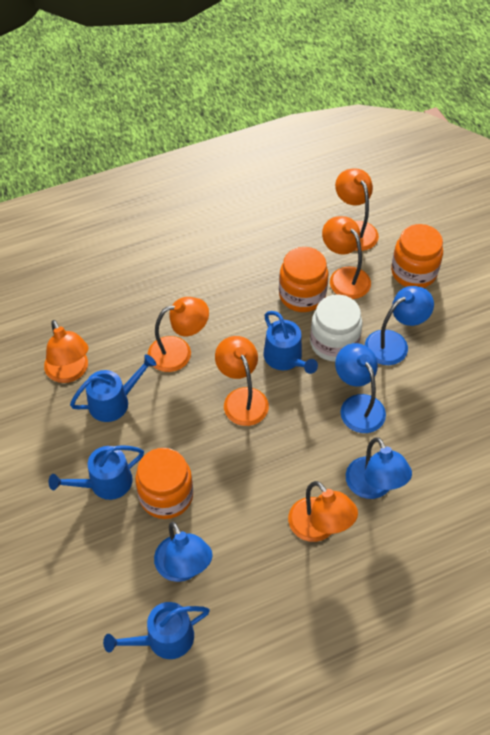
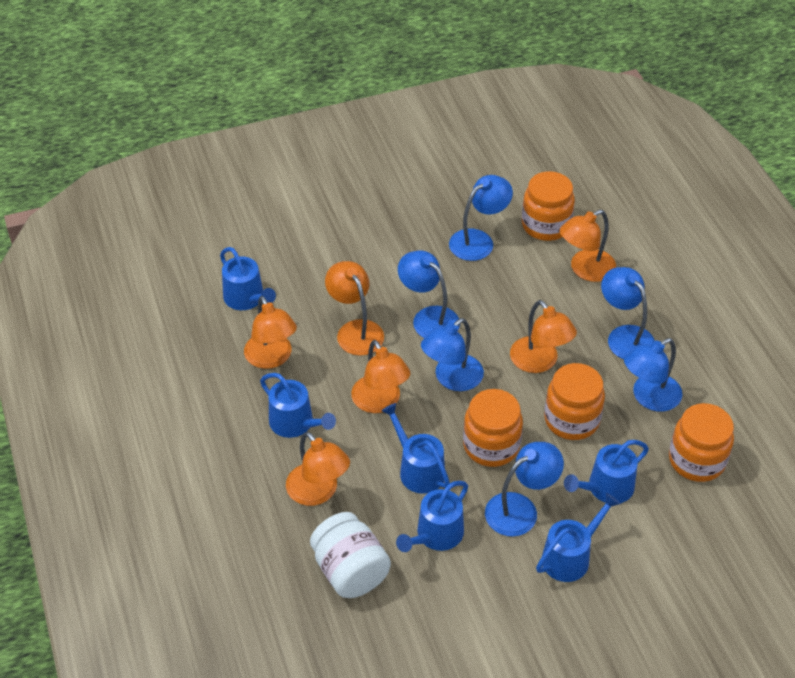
blue lamp: [154,521,213,582] [335,343,386,433] [346,437,412,499] [365,286,434,365] = 4 -> [398,251,460,338] [421,318,484,391] [449,175,513,261] [485,442,564,537] [601,267,655,359] [624,338,682,412] = 6
blue watering can: [49,445,144,500] [70,354,156,422] [103,602,210,659] [264,311,318,374] = 4 -> [220,247,276,310] [260,373,336,438] [381,403,450,494] [396,481,468,552] [536,493,620,582] [564,440,649,503] = 6
orange jar: [135,448,193,519] [279,247,328,312] [391,224,443,288] = 3 -> [463,389,523,467] [522,171,575,241] [544,363,605,440] [669,403,734,482] = 4

